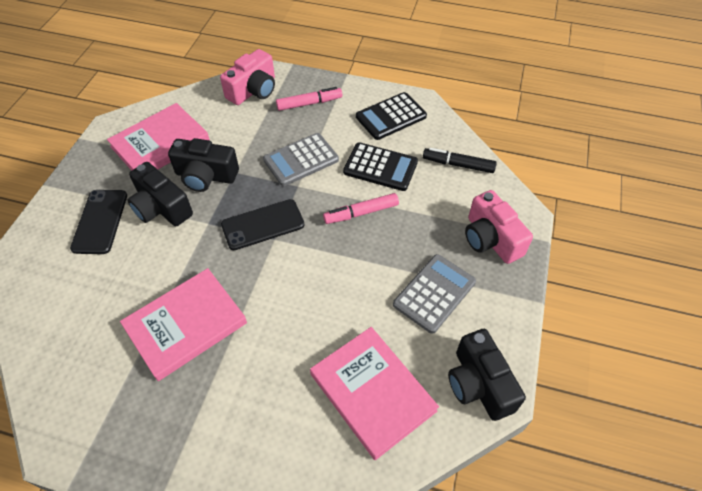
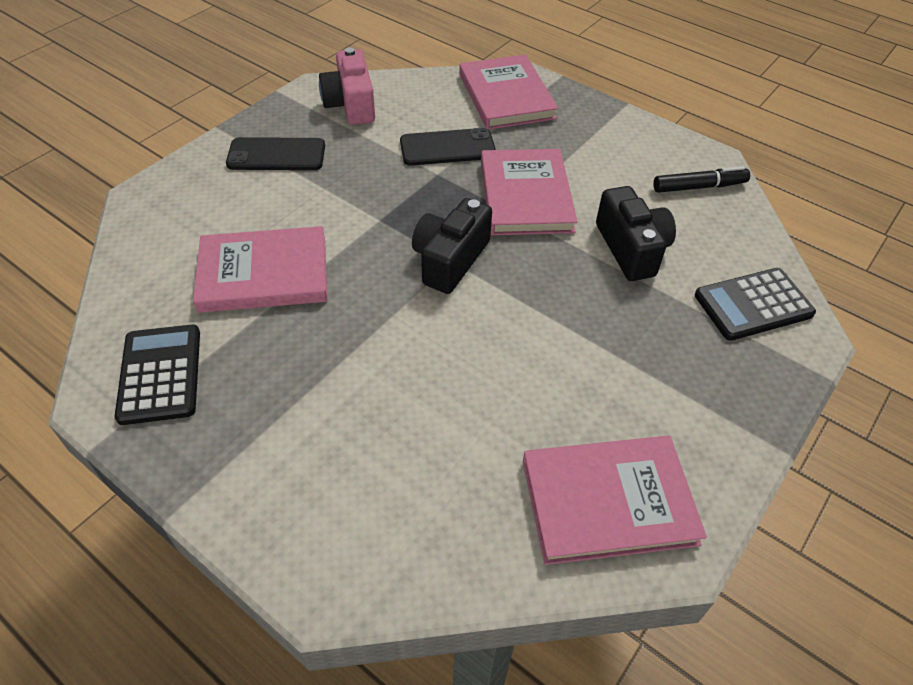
black camera: [128,162,193,226] [168,138,239,192] [448,329,526,421] = 3 -> [412,198,492,294] [596,186,676,281] = 2
grey calculator: [263,133,339,186] [393,254,476,334] = 2 -> none = 0
pink book: [107,103,210,171] [120,268,247,381] [310,327,439,460] = 3 -> [193,226,327,313] [459,55,558,130] [481,149,578,235] [523,436,707,565] = 4
pink camera: [220,49,275,105] [465,190,533,264] = 2 -> [319,47,375,125] = 1
pink marker: [276,87,342,111] [323,193,399,224] = 2 -> none = 0

